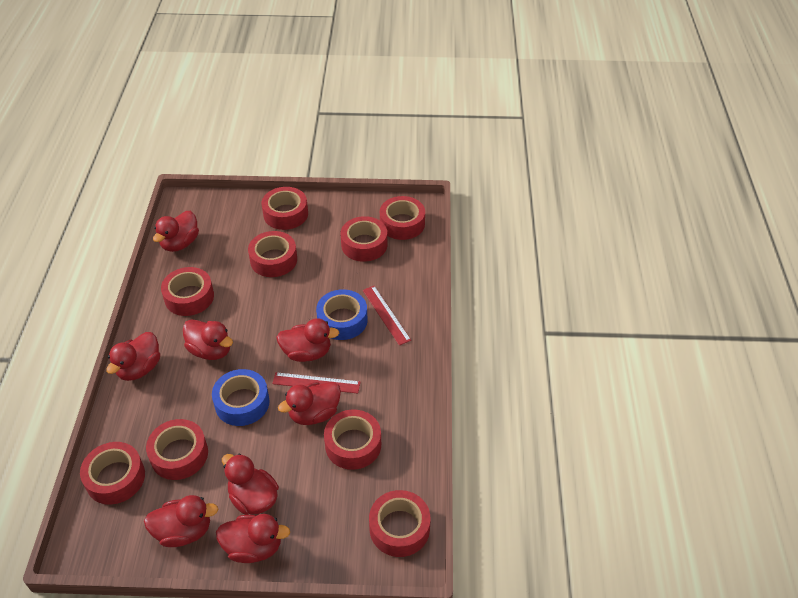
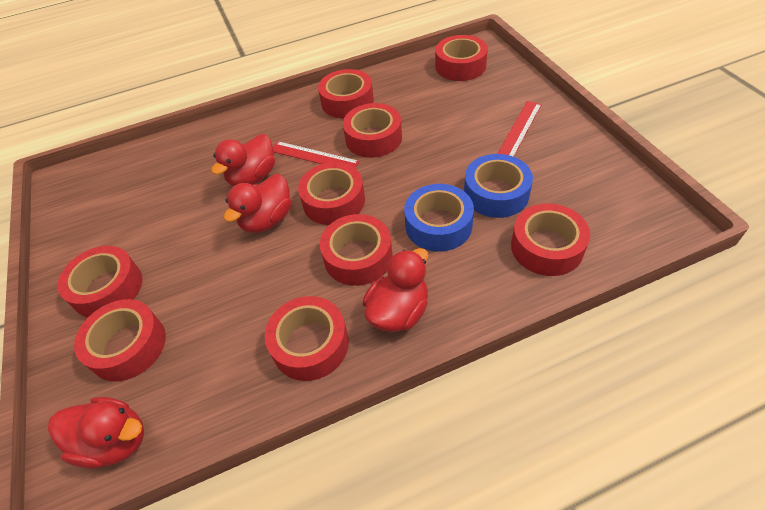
red duck: [106,332,160,381] [144,495,218,547] [153,211,199,252] [183,319,233,360] [216,514,290,563] [222,454,279,515] [276,318,339,362] [278,382,341,425] = 8 -> [48,397,144,469] [211,134,275,186] [224,174,291,233] [363,248,428,332] = 4

